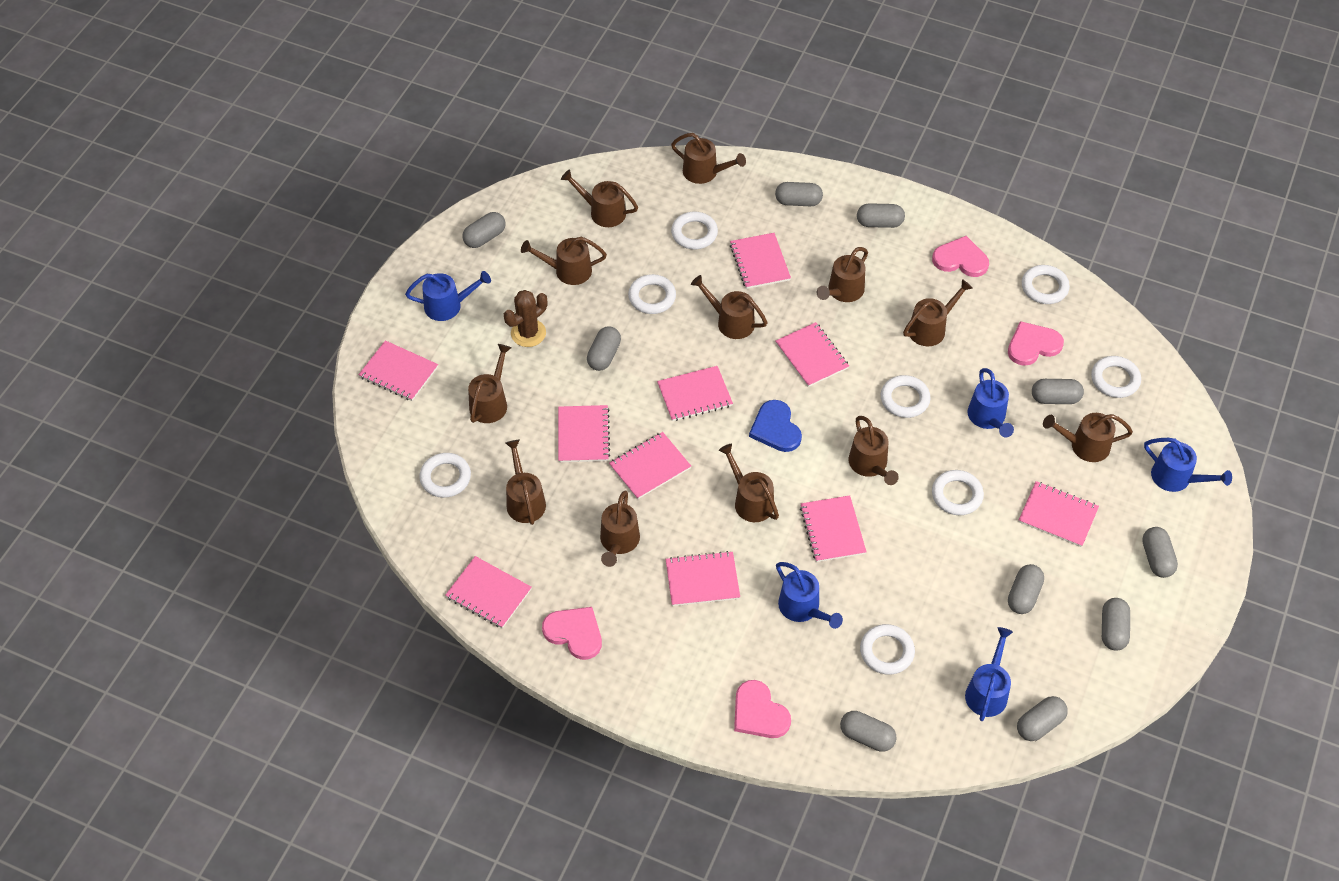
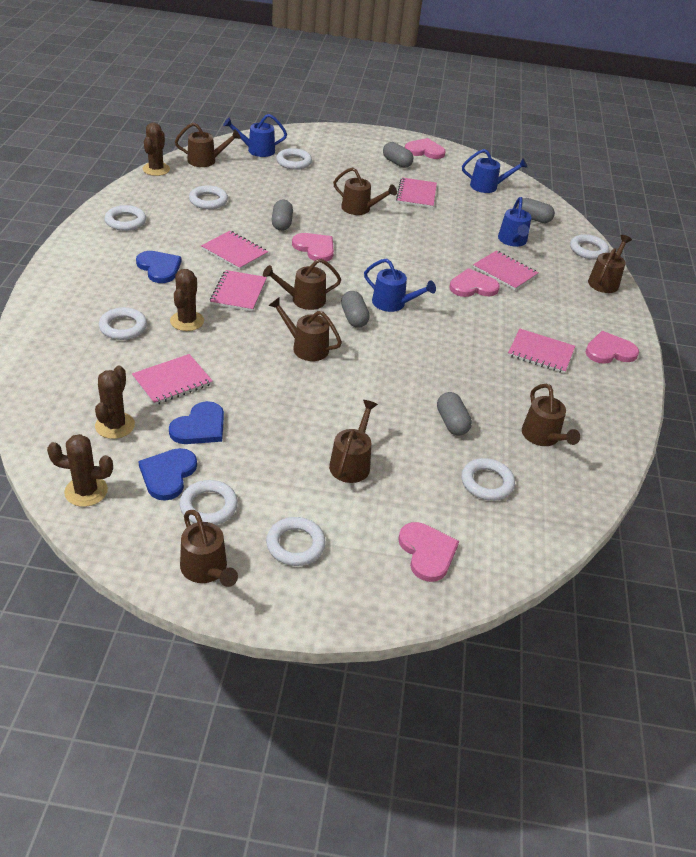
blue heart: [749,400,802,452] = 1 -> [136,251,182,283] [138,448,197,501] [169,401,224,444] = 3
blue watering can: [405,271,491,321] [776,562,843,629] [965,627,1013,721] [968,368,1014,437] [1144,438,1232,492] = 5 -> [223,114,287,157] [364,258,436,312] [462,149,528,193] [498,197,531,247] = 4
brown cactus: [504,290,547,347] = 1 -> [47,434,113,507] [95,365,135,439] [143,122,170,176] [170,269,204,331] = 4
brown watering can: [468,344,512,423] [506,440,546,525] [521,237,607,285] [561,169,638,227] [600,491,640,567] [671,133,746,184] [691,275,768,339] [719,443,779,522] [817,247,868,302] [849,416,899,485] [903,279,973,346] [1043,413,1133,462] = 12 -> [175,123,241,167] [180,510,238,587] [263,259,341,310] [268,298,342,361] [329,400,378,483] [333,167,397,215] [522,384,580,446] [588,235,632,293] = 8
grey capsule: [462,212,506,248] [587,326,621,371] [775,182,823,206] [840,711,897,752] [857,203,905,228] [1008,564,1044,614] [1017,696,1068,741] [1032,379,1084,404] [1102,598,1130,651] [1142,527,1178,578] = 10 -> [271,200,293,231] [341,291,370,328] [383,142,413,168] [437,392,472,435] [517,198,555,223] = 5
pink heart: [542,607,602,660] [734,680,791,738] [932,236,989,277] [1008,321,1064,366] = 4 -> [292,233,334,261] [398,522,459,582] [405,138,446,159] [450,268,500,297] [585,331,639,364] = 5
pink notebook: [359,340,438,401] [445,556,532,628] [558,405,610,462] [609,432,691,500] [657,366,733,421] [666,551,740,606] [730,233,791,289] [776,322,849,387] [800,495,867,562] [1019,481,1099,547] = 10 -> [132,354,213,405] [201,231,268,270] [210,270,267,312] [396,177,437,208] [473,250,538,290] [508,329,575,374] = 6

